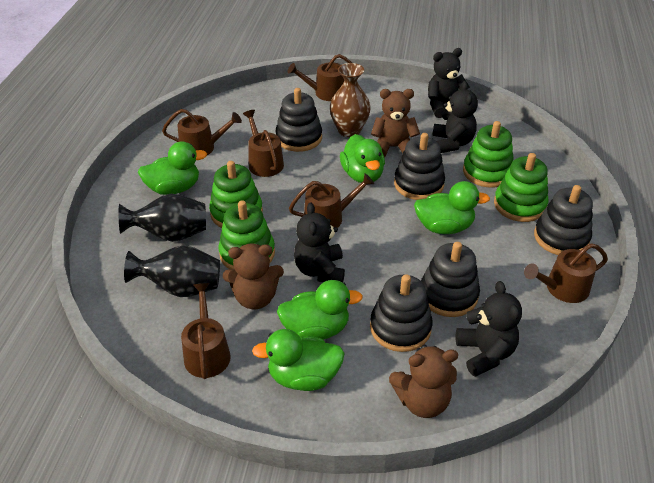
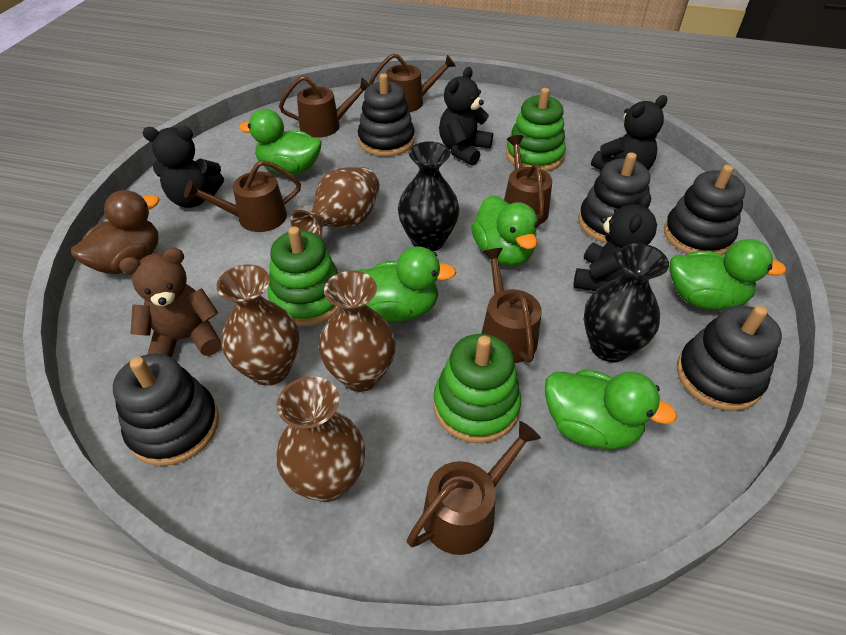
brown duck: none = 0 -> [71,190,160,274] = 1
brown teddy bear: [223,244,284,309] [371,89,420,158] [389,345,458,418] = 3 -> [119,247,222,358] = 1
brown vase: [330,63,371,137] = 1 -> [216,264,299,386] [276,376,365,502] [290,167,380,239] [319,271,396,392] = 4
green stacking toy: [209,161,263,228] [218,200,275,269] [463,121,513,188] [494,153,548,222] = 4 -> [268,226,339,326] [433,334,521,443] [506,88,566,172] = 3

